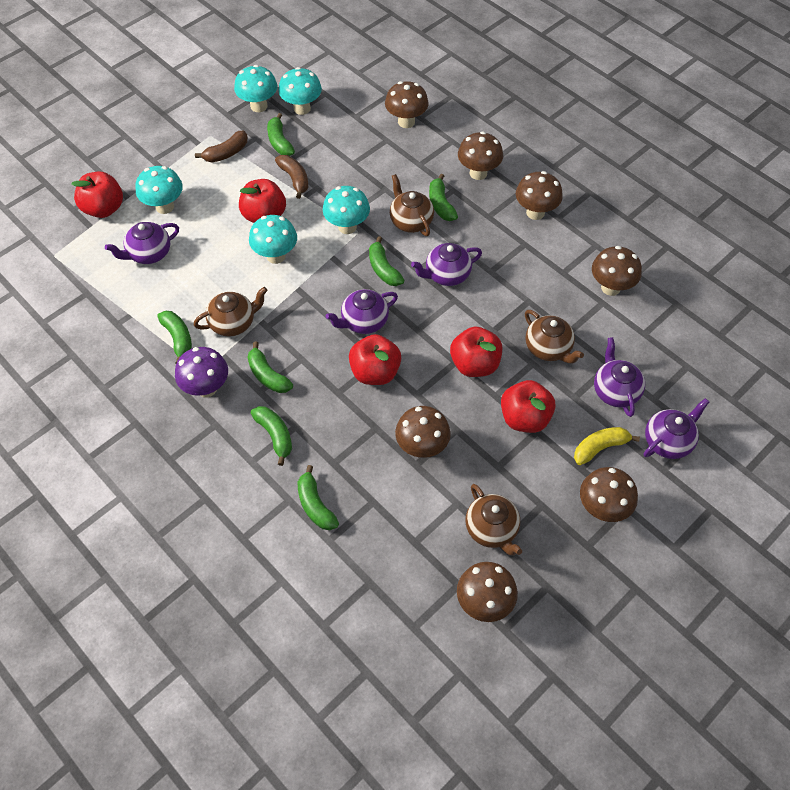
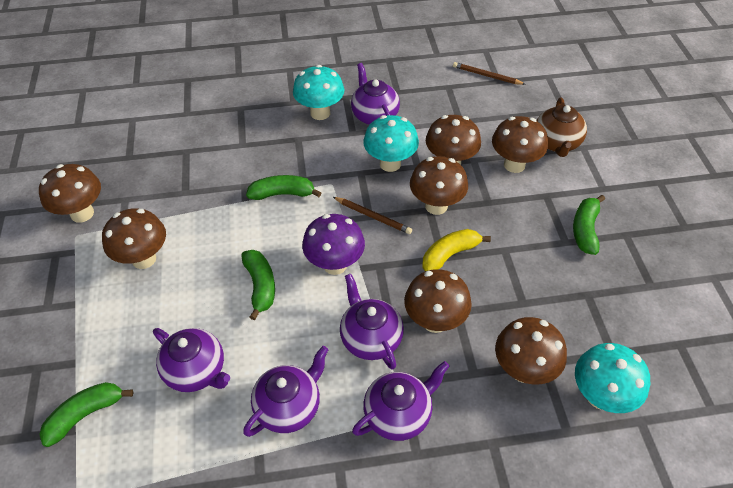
brown banana: [195,131,248,162] [275,155,309,199] = 2 -> none = 0
brown pencil: none = 0 -> [333,197,412,234] [453,62,526,85] = 2
brown teapot: [194,287,268,337] [390,174,434,236] [465,484,522,556] [525,310,584,364] = 4 -> [537,97,587,157] = 1
green banana: [157,311,192,363] [247,342,293,393] [251,406,292,466] [267,113,295,156] [298,465,339,530] [369,236,404,286] [429,174,458,221] = 7 -> [39,382,133,447] [241,250,275,320] [246,175,321,200] [573,195,605,255] = 4
red apple: [71,171,123,218] [239,179,286,223] [349,334,401,385] [450,327,502,377] [501,380,555,433] = 5 -> none = 0
turquoise mushroom: [135,166,183,214] [234,65,278,112] [249,215,297,264] [278,67,322,115] [323,186,370,234] = 5 -> [293,65,344,120] [363,115,419,172] [575,343,650,413] = 3

